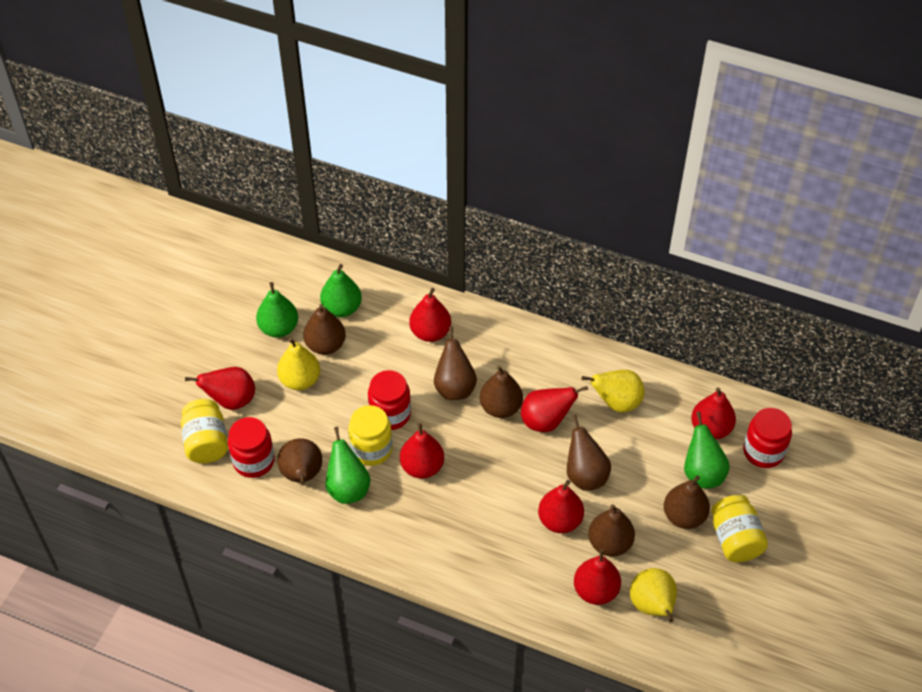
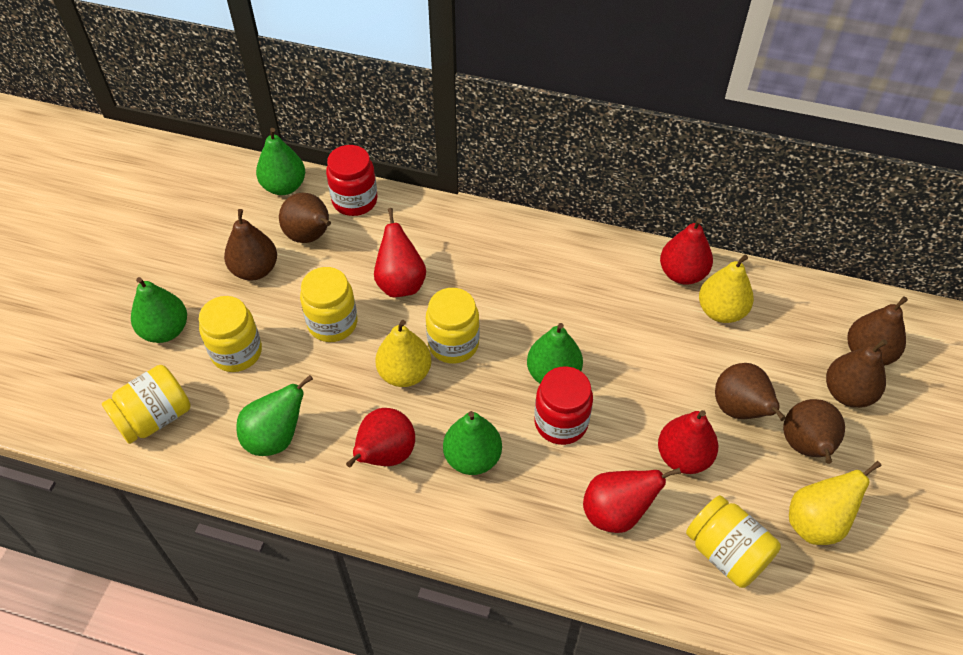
brown pear: [277,438,322,485] [303,304,346,355] [434,326,477,400] [480,365,523,418] [567,415,611,491] [588,504,635,557] [664,475,710,529] = 7 -> [224,209,277,281] [279,193,331,243] [715,363,786,421] [783,399,845,464] [826,339,887,408] [848,296,908,366] = 6
green pear: [256,282,298,338] [320,264,362,317] [325,427,370,504] [684,412,730,489] = 4 -> [131,277,187,343] [236,375,313,456] [256,128,305,195] [443,411,502,475] [527,323,583,383] = 5
red jar: [228,417,275,478] [368,370,411,430] [743,408,792,468] = 3 -> [326,145,378,216] [534,366,593,445] = 2
red pear: [185,367,255,410] [400,423,444,478] [409,288,451,342] [521,386,588,432] [538,480,584,533] [574,549,621,605] [691,387,736,439] = 7 -> [346,408,415,467] [374,208,426,298] [583,468,681,533] [658,410,718,474] [660,218,713,285] = 5
yellow jar: [181,399,228,463] [348,405,393,466] [711,495,768,562] = 3 -> [102,365,191,444] [198,296,262,372] [300,267,357,342] [426,288,480,364] [686,495,781,588] = 5

